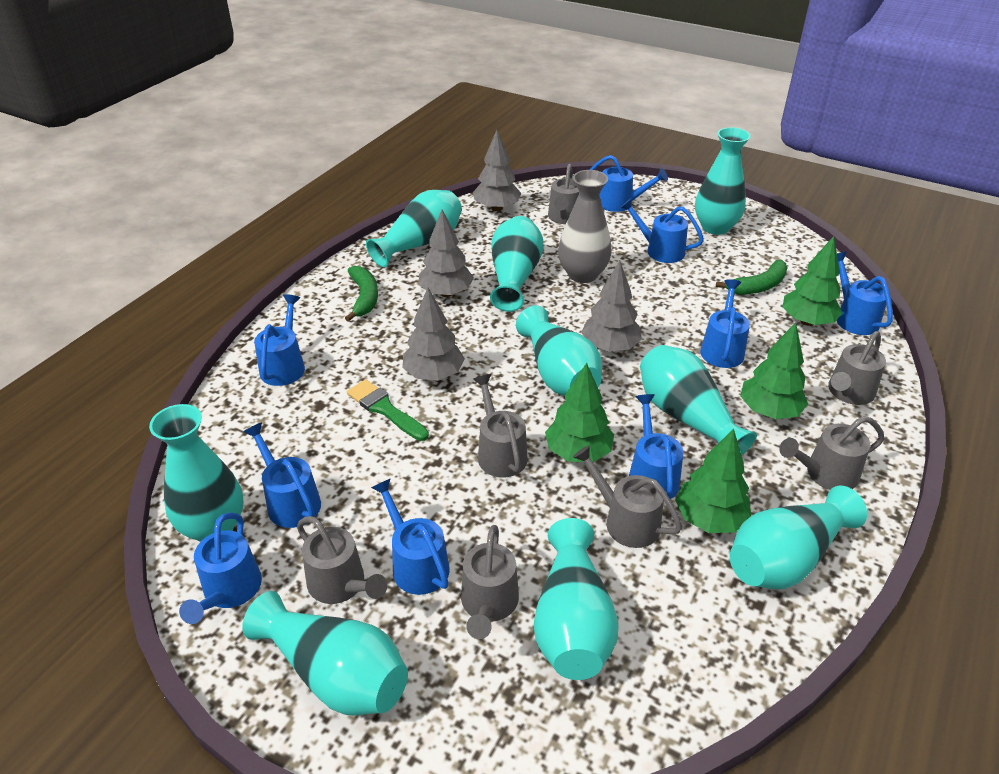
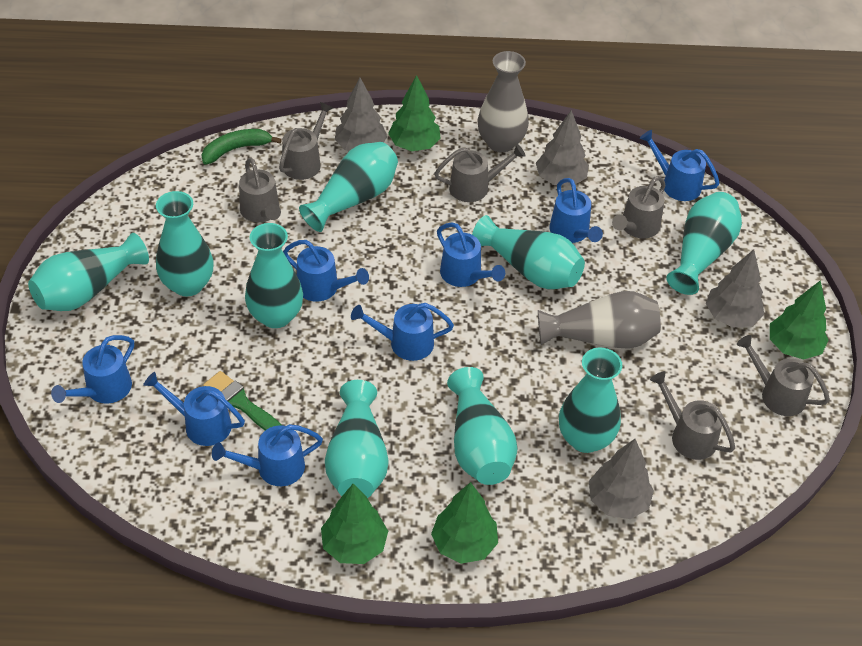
blue watering can: [179,513,262,624] [243,422,321,528] [254,294,305,386] [371,478,449,595] [589,155,668,212] [620,198,704,263] [629,394,684,499] [700,279,750,368] [837,252,893,335] = 9 -> [51,335,134,404] [143,372,245,446] [212,424,323,486] [283,240,369,301] [351,303,454,361] [437,223,505,287] [549,178,603,243] [640,130,720,201] = 8
green banana: [345,266,378,322] [716,260,788,295] = 2 -> [202,129,282,165] = 1
grey vase: [558,170,611,283] = 1 -> [477,51,529,152] [538,291,661,349] = 2
grey watering can: [297,516,387,604] [461,525,519,639] [473,374,528,477] [548,164,579,224] [573,445,682,548] [780,416,884,490] [828,331,886,405] = 7 -> [239,158,281,222] [279,102,333,180] [434,144,526,202] [612,176,666,238] [650,371,735,460] [737,335,830,416] = 6

